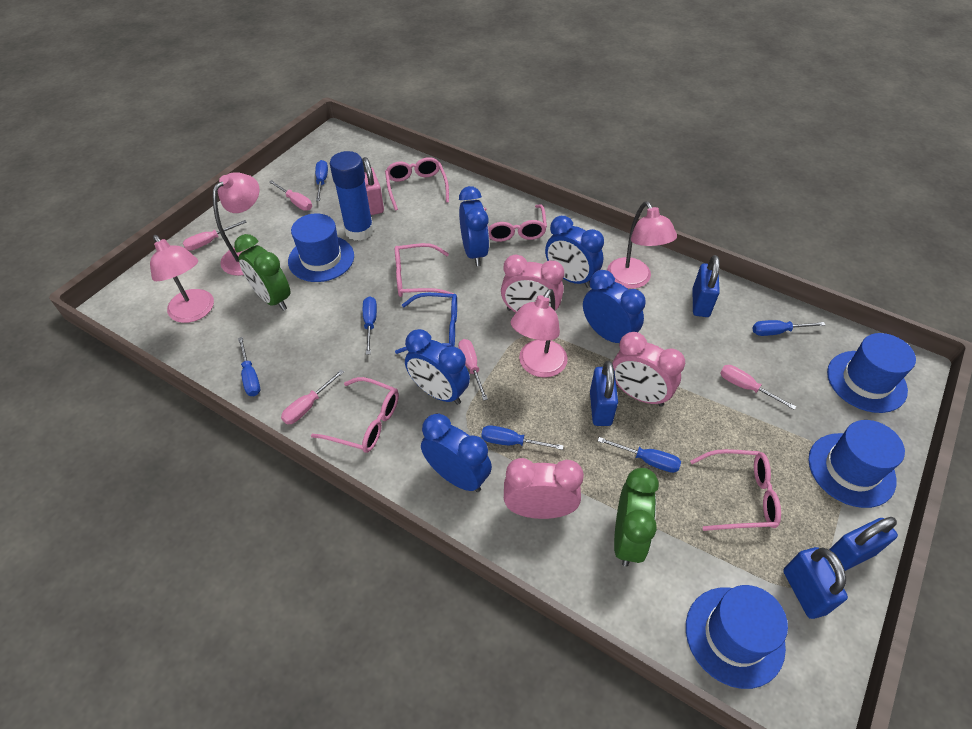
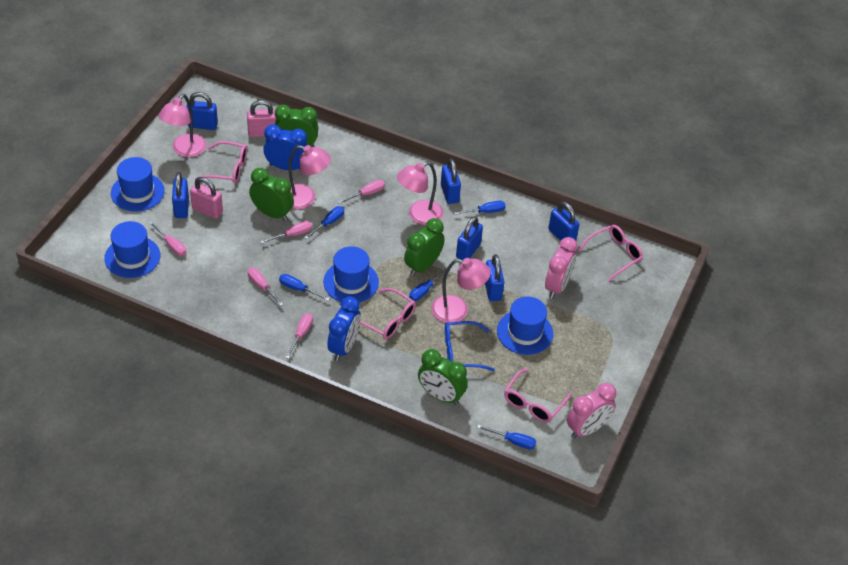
blue clock: [405,329,470,405] [421,414,492,492] [459,186,489,266] [545,216,604,288] [583,270,646,343] = 5 -> [263,124,308,170] [327,296,361,361] = 2
blue glue stick: [330,151,374,241] = 1 -> none = 0
blue padlock: [590,361,618,426] [692,255,720,317] [783,547,848,619] [829,517,898,571] = 4 -> [172,172,189,218] [186,92,218,130] [441,158,461,204] [456,216,483,260] [485,254,504,301] [548,201,580,241] = 6
blue screwdriver: [238,337,260,396] [315,160,328,201] [363,296,377,355] [481,425,564,450] [598,437,681,473] [752,320,825,336] = 6 -> [279,274,330,301] [305,206,344,239] [409,268,447,301] [454,201,506,215] [477,425,536,450] = 5
green clock: [234,234,291,311] [614,468,659,567] = 2 -> [249,168,294,221] [275,105,319,147] [404,218,445,276] [418,349,468,405] = 4
pink clock: [501,254,564,312] [504,458,584,519] [612,332,685,407] = 3 -> [545,237,578,299] [567,383,616,438] = 2
pink glasses: [311,377,399,453] [385,157,449,211] [395,243,454,297] [484,204,547,242] [690,449,781,531] = 5 -> [195,141,247,183] [360,288,416,339] [504,369,572,422] [578,225,643,281] = 4
pink padlock: [362,157,384,215] = 1 -> [190,177,223,219] [247,100,276,137] = 2

